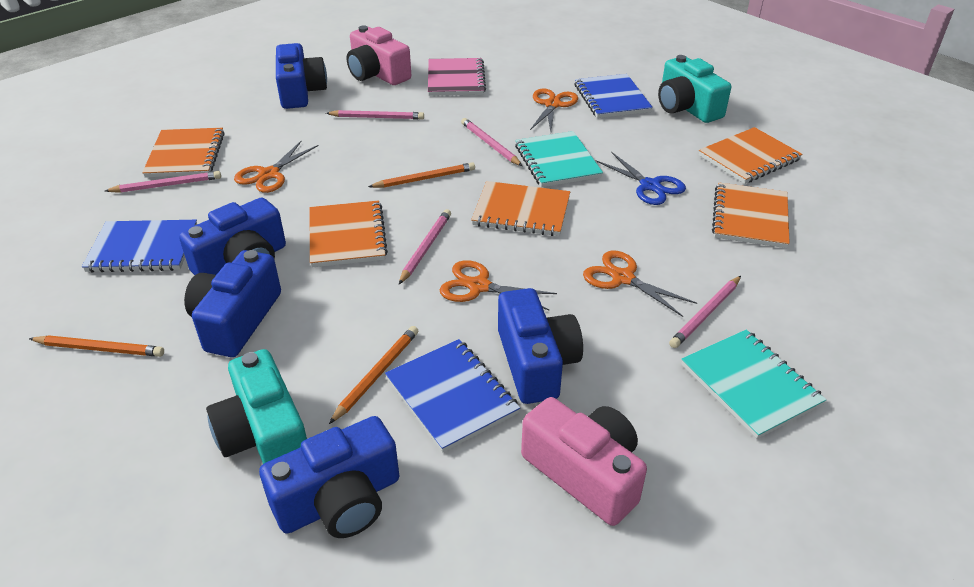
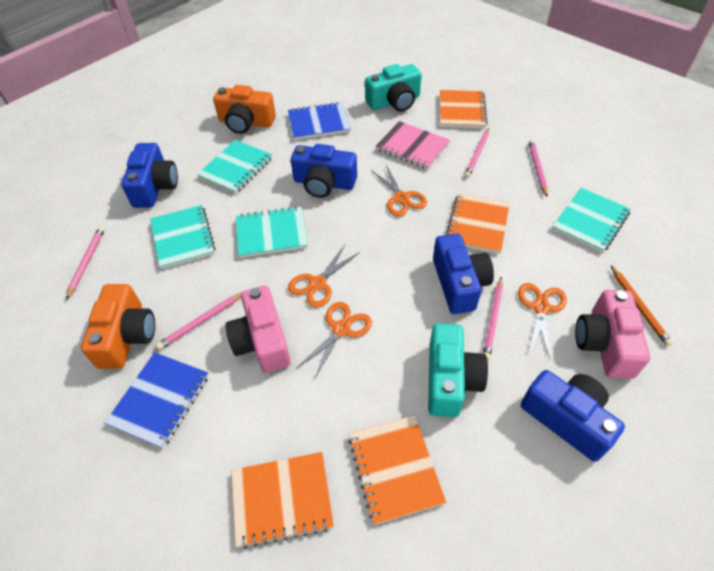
blue camera: [179,198,286,275] [184,250,281,357] [259,416,399,538] [276,43,327,109] [498,288,583,404] = 5 -> [121,143,178,208] [291,144,357,198] [433,234,494,314] [521,370,625,462] = 4
blue notebook: [82,220,197,272] [385,339,520,452] [574,74,653,118] = 3 -> [105,352,209,449] [288,102,351,140] = 2
blue scissors: [596,152,686,205] = 1 -> none = 0
orange camera: none = 0 -> [81,284,155,369] [213,85,276,134] = 2
orange notebook: [142,128,225,178] [309,200,388,267] [471,181,570,236] [699,127,803,184] [712,182,790,248] = 5 -> [231,452,334,549] [349,415,446,525] [440,90,487,128] [447,193,510,254] = 4
orange pencil: [29,335,164,357] [329,326,418,424] [368,162,475,188] = 3 -> [611,266,673,347] = 1
turquoise notebook: [515,131,603,187] [682,329,826,439] = 2 -> [150,205,216,269] [197,140,272,194] [236,206,308,258] [552,188,631,253] = 4

